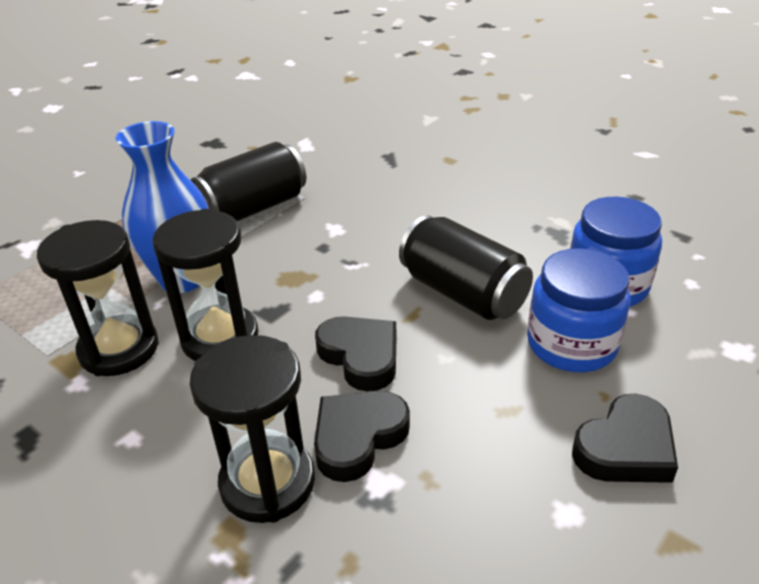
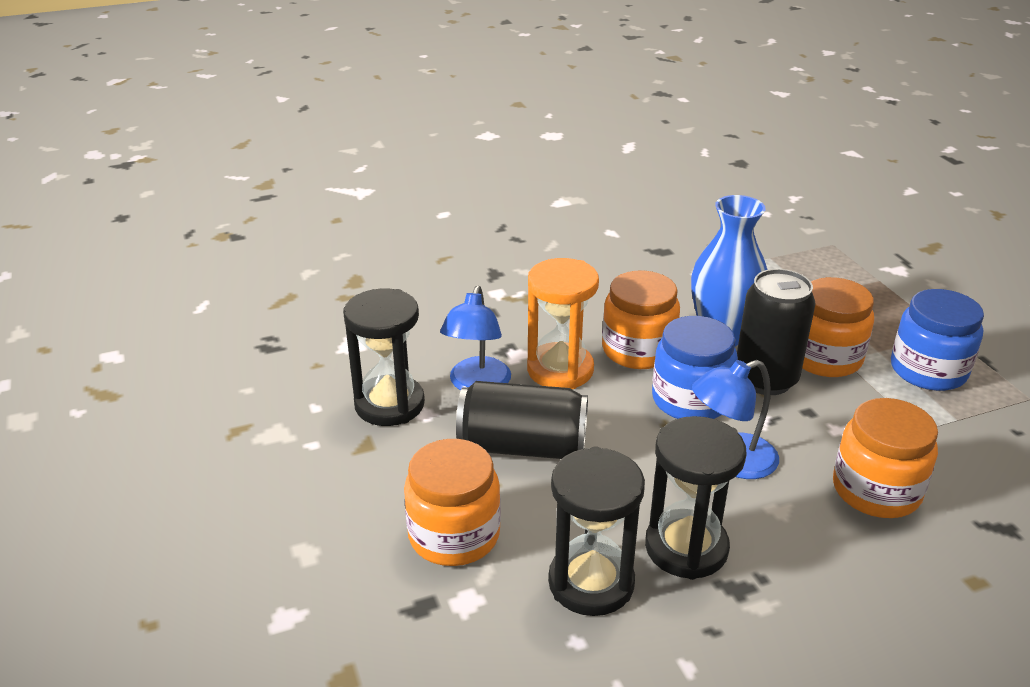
black heart: [314,391,410,482] [315,316,397,392] [572,393,678,483] = 3 -> none = 0
blue lamp: none = 0 -> [440,286,511,390] [692,360,779,479] = 2
orange hourglass: none = 0 -> [527,258,599,389] = 1
orange jar: none = 0 -> [404,439,501,566] [602,270,680,369] [802,277,874,377] [833,398,938,518] = 4

